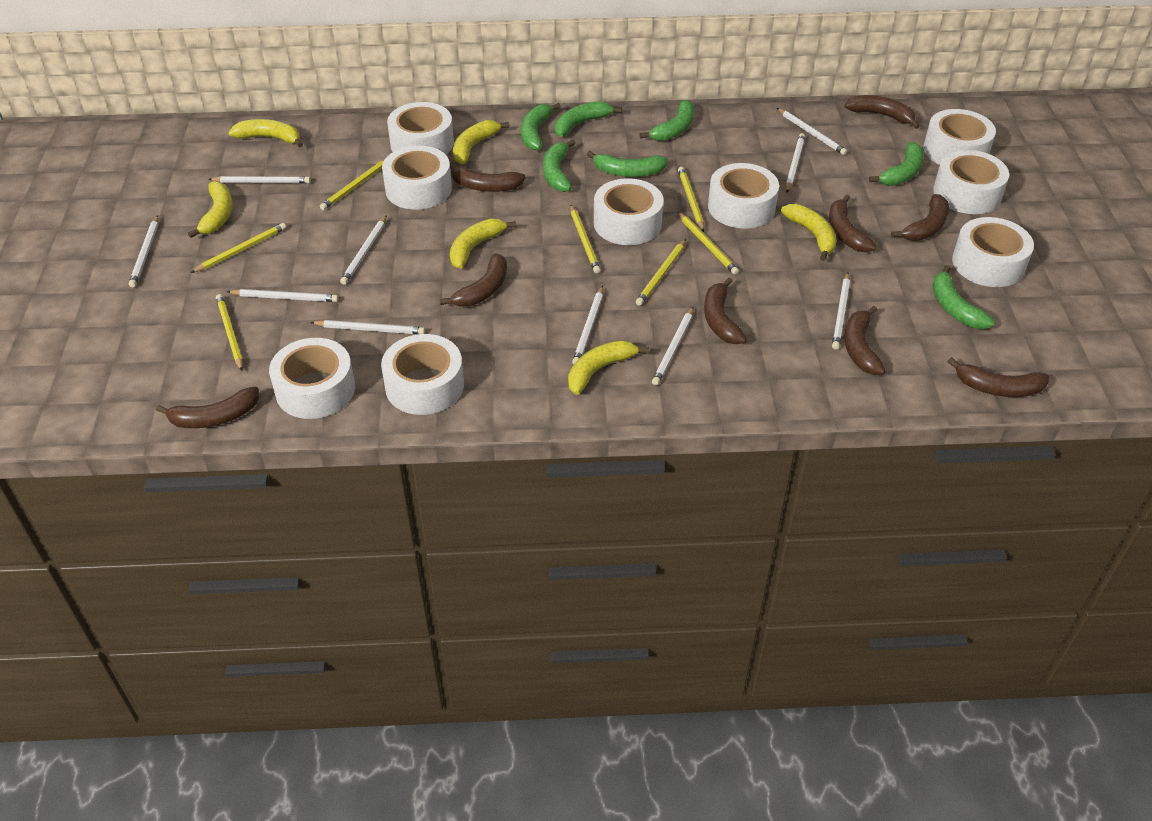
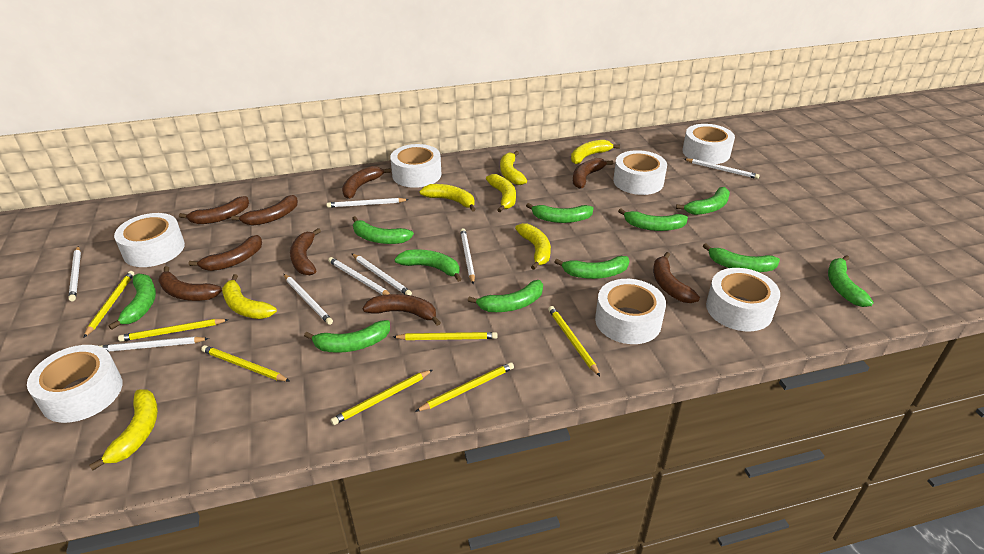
green banana: [521,103,561,150] [543,139,575,192] [555,101,622,137] [587,151,668,177] [640,100,694,141] [869,142,924,186] [933,265,995,329] = 7 -> [108,274,156,330] [304,320,390,353] [352,216,414,244] [394,249,462,282] [468,280,543,312] [526,203,593,223] [554,256,629,279] [618,208,688,231] [676,187,730,215] [703,243,780,272] [828,255,874,307] = 11
white pencil: [129,215,158,287] [208,176,311,183] [227,289,338,302] [310,320,425,334] [340,215,387,285] [572,286,603,364] [652,307,693,386] [777,108,847,155] [786,133,805,192] [832,273,850,350] = 10 -> [68,246,81,301] [100,337,209,352] [284,274,333,325] [327,198,409,208] [328,257,390,295] [352,254,412,295] [460,228,475,284] [684,158,760,179] = 8
white tape: [269,338,355,419] [381,334,464,415] [382,146,452,210] [387,102,454,155] [594,178,664,245] [708,163,779,228] [923,109,996,165] [933,150,1009,214] [952,217,1034,287] = 9 -> [27,345,122,423] [114,213,185,267] [390,144,442,188] [595,279,666,344] [613,150,667,195] [682,124,735,164] [706,268,780,331] = 7
yellow banana: [188,181,233,238] [228,119,303,147] [450,219,516,269] [453,120,510,164] [568,340,649,395] [781,204,837,261] = 6 -> [89,390,158,471] [222,274,277,319] [419,184,476,212] [486,174,516,212] [500,151,527,185] [515,223,551,270] [571,140,620,164] = 7

